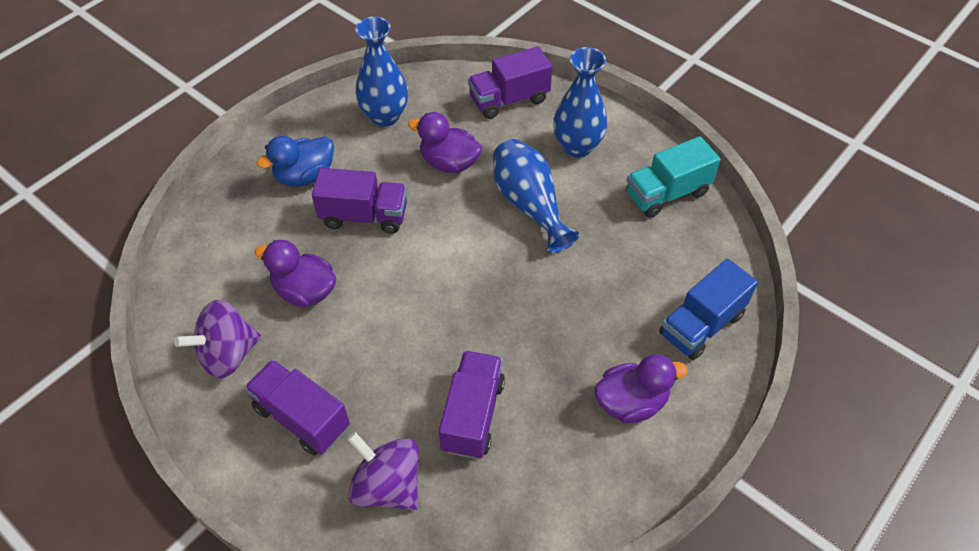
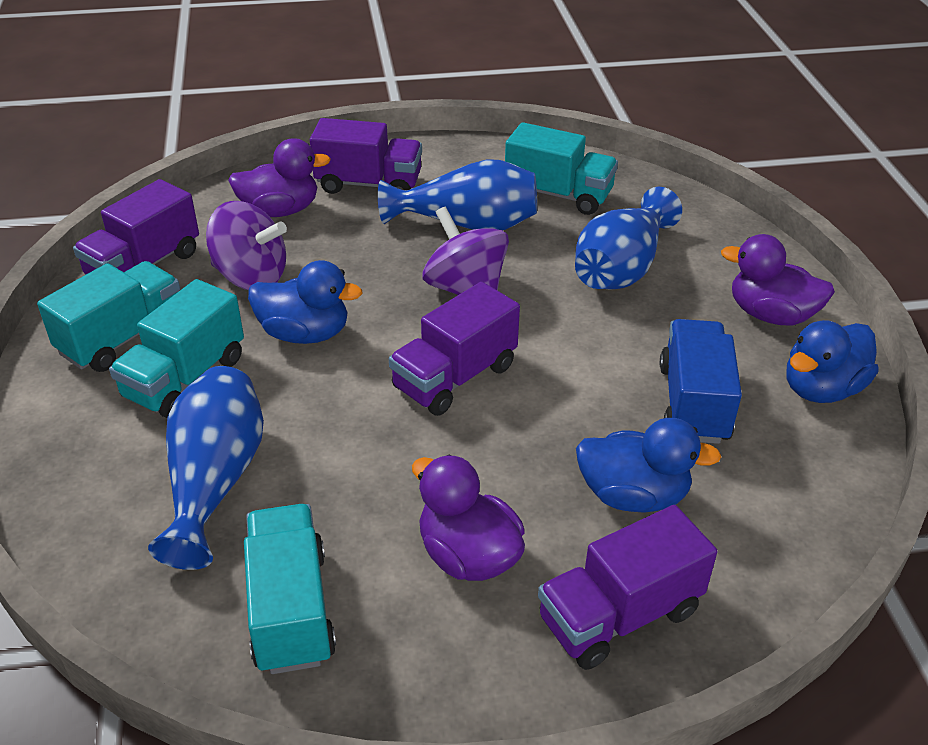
blue duck: [257,136,334,187] = 1 -> [248,260,363,344] [576,418,721,513] [786,320,878,403] = 3
turquoise truck: [626,136,721,218] = 1 -> [37,261,180,372] [109,279,244,418] [244,504,336,674] [505,122,618,215] = 4

